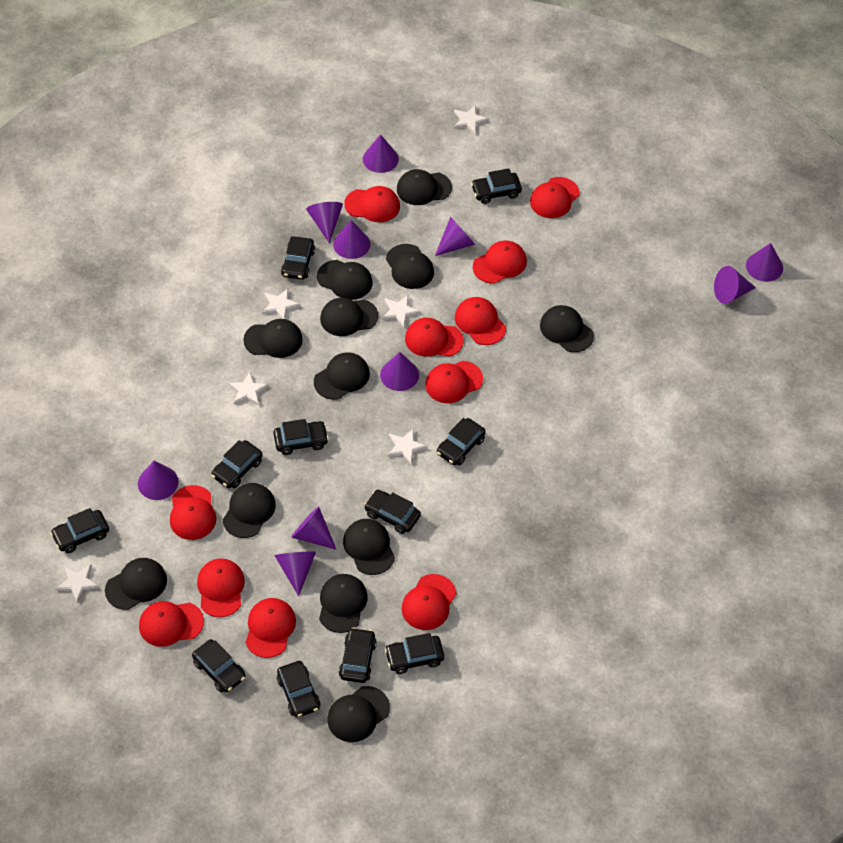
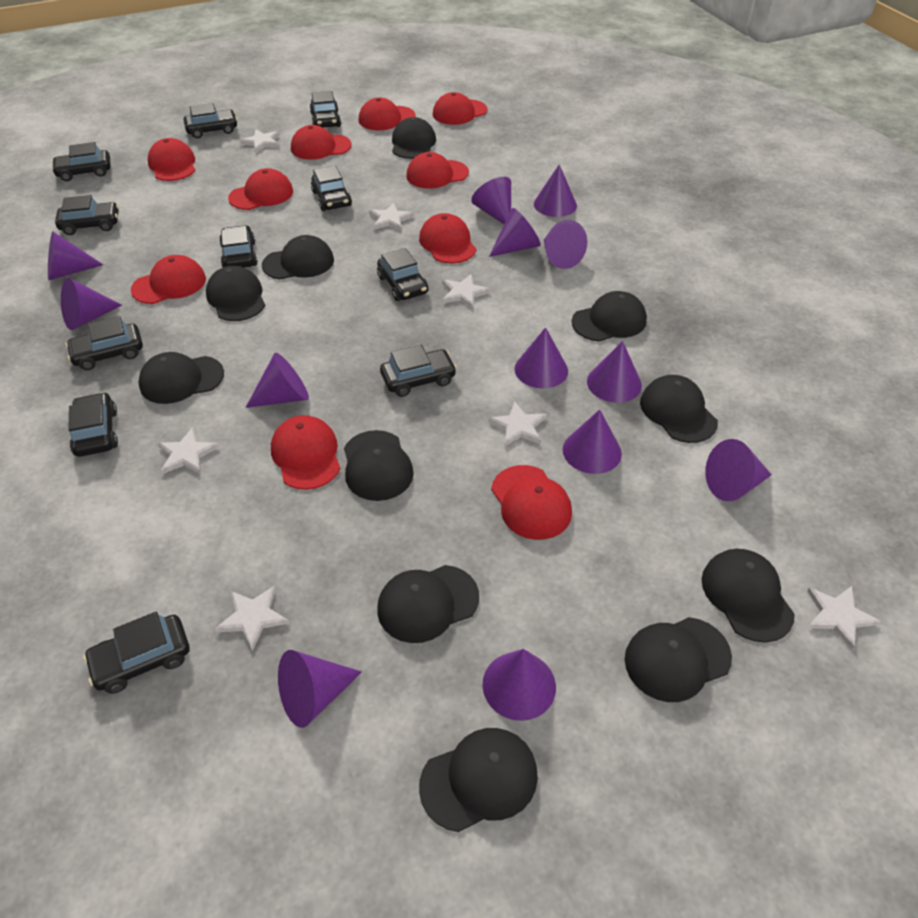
black cap: [105,558,167,610] [223,483,276,538] [243,319,303,358] [314,352,370,400] [317,260,373,300] [319,574,368,633] [320,298,378,336] [327,686,390,742] [343,519,395,575] [386,244,434,289] [397,169,452,205] [540,305,594,352] = 12 -> [139,352,224,404] [206,266,265,321] [262,235,334,280] [344,430,414,501] [377,565,479,643] [392,117,436,159] [419,728,538,832] [572,291,647,342] [625,617,732,702] [640,375,718,443] [702,549,795,643] = 11
purple cone: [138,461,178,500] [274,552,316,596] [291,506,337,550] [306,202,343,243] [333,220,370,259] [363,134,399,173] [380,352,419,391] [435,217,475,256] [714,266,756,304] [746,243,783,282] = 10 -> [48,232,103,280] [61,278,122,330] [245,353,309,408] [278,650,362,728] [471,177,511,224] [482,649,556,721] [489,208,541,257] [514,327,568,388] [534,164,577,217] [544,220,587,269] [563,409,622,474] [587,341,642,403] [705,439,772,501] = 13
red cap: [139,601,204,647] [170,485,216,540] [197,558,245,617] [245,598,296,658] [344,186,400,222] [402,574,456,630] [405,318,464,357] [425,361,483,403] [455,297,506,345] [473,241,527,284] [530,177,579,218] = 11 -> [131,255,206,304] [148,138,195,181] [228,168,293,210] [271,415,340,490] [291,125,352,160] [358,98,416,130] [406,152,469,189] [419,213,476,263] [433,92,487,125] [491,465,572,540] = 10
white star: [56,565,100,603] [228,372,269,406] [262,289,301,319] [382,295,421,327] [388,428,428,465] [454,105,489,135] = 6 -> [158,427,219,474] [215,586,289,651] [240,129,280,153] [369,203,414,231] [442,274,491,309] [488,401,547,447] [807,586,881,650] = 7

